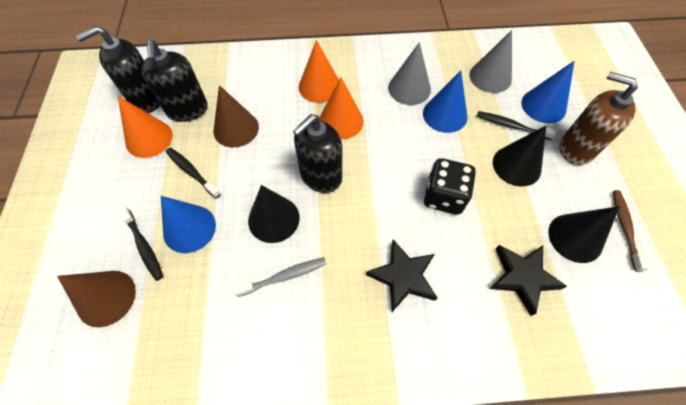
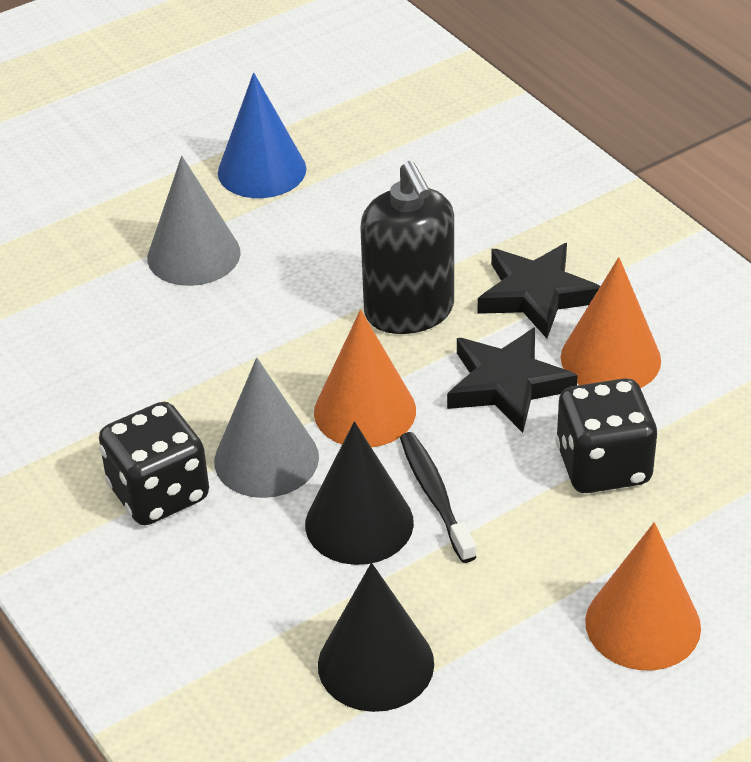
black cone: [248,185,300,243] [493,126,546,186] [548,206,620,263] = 3 -> [305,421,414,565] [318,563,434,712] = 2
black dice: [423,158,476,215] = 1 -> [99,402,209,525] [555,378,658,493] = 2
black soap dispenser: [76,26,160,113] [141,39,208,122] [293,114,342,193] = 3 -> [360,161,454,334] = 1
black toothbrush: [118,206,163,281] [166,147,221,199] [477,111,557,140] = 3 -> [400,432,476,563] = 1
blue cone: [161,196,216,253] [423,70,467,133] [521,61,575,123] = 3 -> [218,73,307,198] = 1
brown cone: [57,271,136,327] [213,85,259,148] = 2 -> none = 0
brown soap dispenser: [559,72,638,165] = 1 -> none = 0
brown toothbrush: [613,190,649,272] = 1 -> none = 0
grey toothbrush: [234,257,326,297] = 1 -> none = 0

